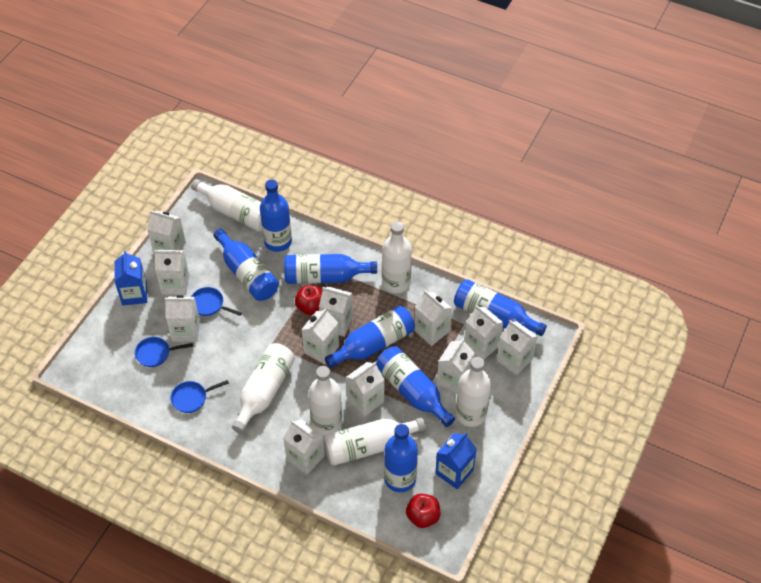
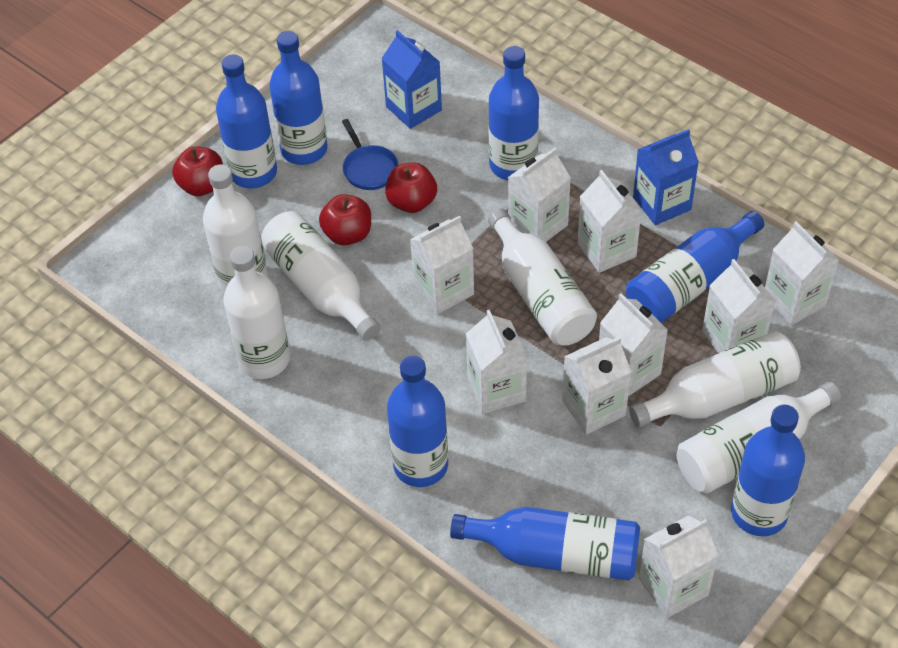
blue pan: [135,337,193,367] [171,380,229,413] [191,287,242,316] = 3 -> [342,119,398,190] = 1
red apple: [295,285,322,315] [406,494,440,528] = 2 -> [172,146,223,196] [319,194,371,245] [385,162,437,213] = 3
white carton: [147,210,186,254] [154,250,189,295] [165,295,200,342] [283,419,325,475] [301,308,339,364] [319,286,353,337] [346,362,385,417] [414,290,452,346] [437,338,475,394] [464,305,504,360] [497,320,537,375] = 11 -> [410,215,474,314] [466,310,527,414] [508,148,571,242] [562,337,631,435] [577,170,642,273] [599,293,668,396] [639,516,718,618] [702,259,776,353] [765,221,839,325] = 9

